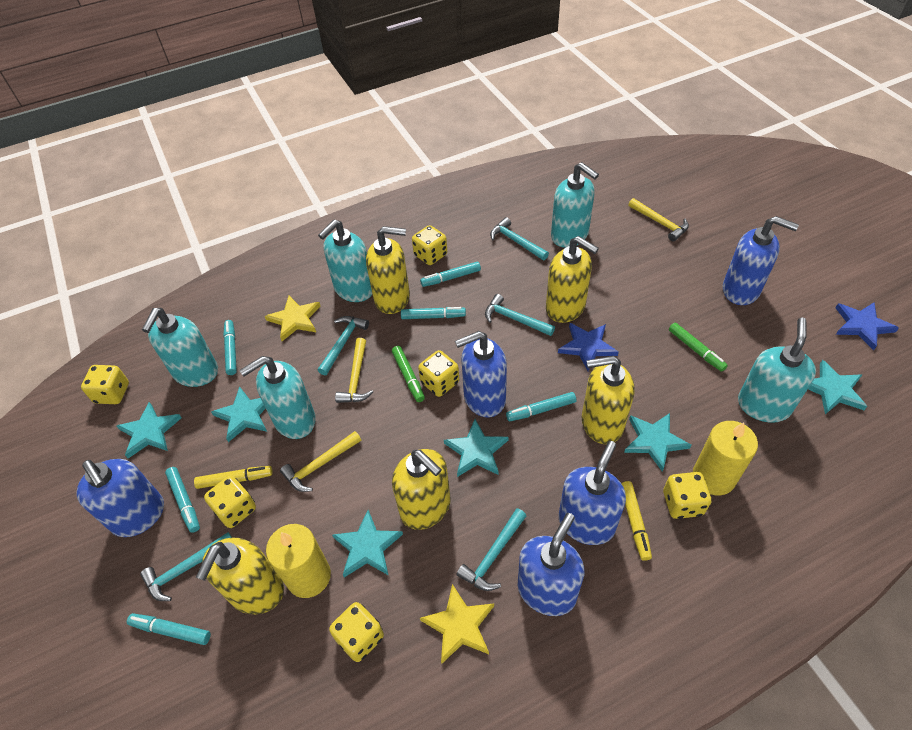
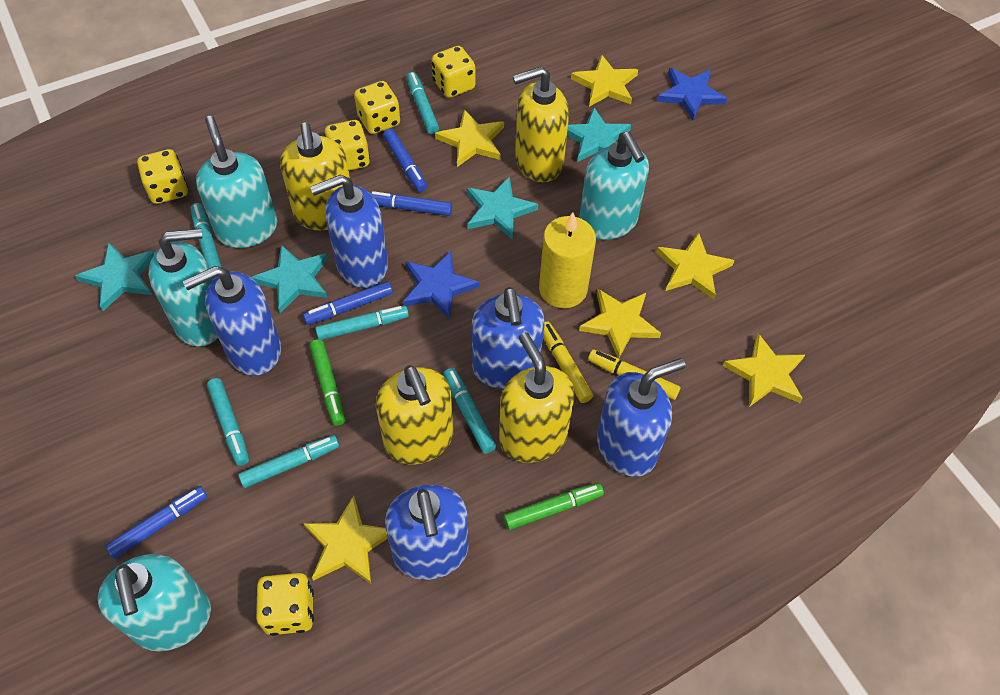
blue marker: none = 0 -> [105,486,208,559] [303,281,393,325] [369,191,452,216] [383,128,427,192] = 4
turquoise hammer: [140,532,232,601] [318,316,369,375] [456,508,526,591] [485,294,555,336] [490,217,549,260] = 5 -> none = 0
turquoise soap dispenser: [142,308,218,387] [239,356,316,439] [318,219,372,302] [551,162,599,248] [738,318,816,423] = 5 -> [98,554,211,651] [149,228,218,347] [196,116,277,248] [579,132,649,240] = 4
turquoise star: [117,402,181,458] [211,386,267,442] [332,510,403,577] [444,419,508,477] [624,413,691,472] [808,360,867,414] = 6 -> [75,242,155,311] [251,244,328,313] [467,176,538,240] [567,108,631,162] = 4
yellow candle: [266,524,331,598] [693,421,758,495] = 2 -> [539,212,596,308] = 1
yellow dice: [81,365,129,404] [204,476,256,528] [329,602,384,662] [412,225,447,265] [418,350,459,397] [663,472,712,519] = 6 -> [137,149,188,204] [256,573,314,636] [324,120,370,171] [354,81,400,134] [432,46,476,98] = 5
yellow hammer: [280,431,361,492] [335,338,373,403] [628,198,689,241] = 3 -> none = 0
yellow soap dispenser: [196,538,284,614] [366,226,410,314] [392,449,451,530] [546,236,599,323] [582,356,635,444] = 5 -> [280,122,350,230] [376,365,453,465] [499,332,575,463] [513,66,569,182] = 4
yellow star: [265,296,320,341] [420,584,494,663] = 2 -> [303,496,388,584] [435,109,504,167] [571,54,638,107] [579,288,661,358] [656,232,735,299] [723,333,805,407] = 6

